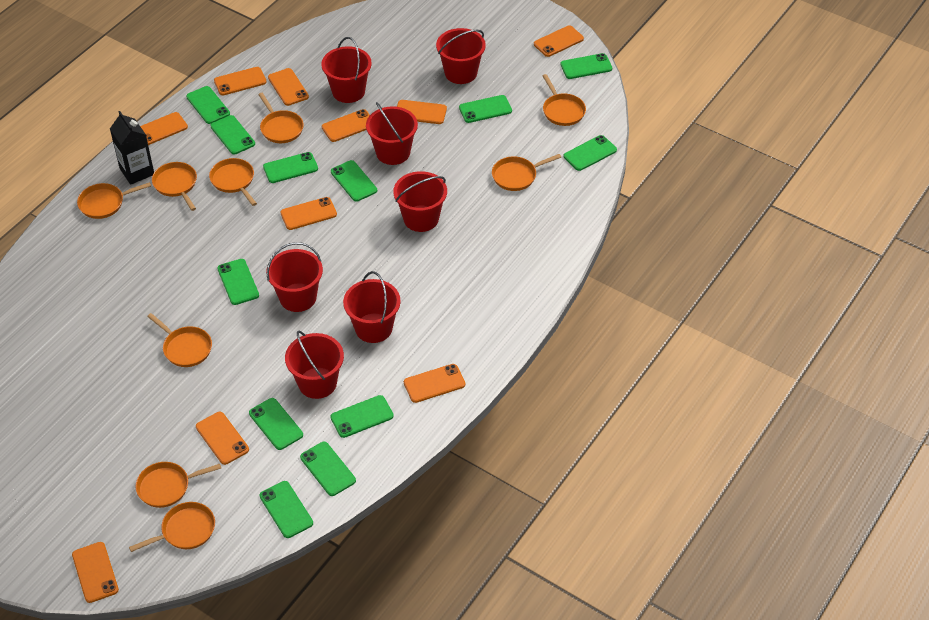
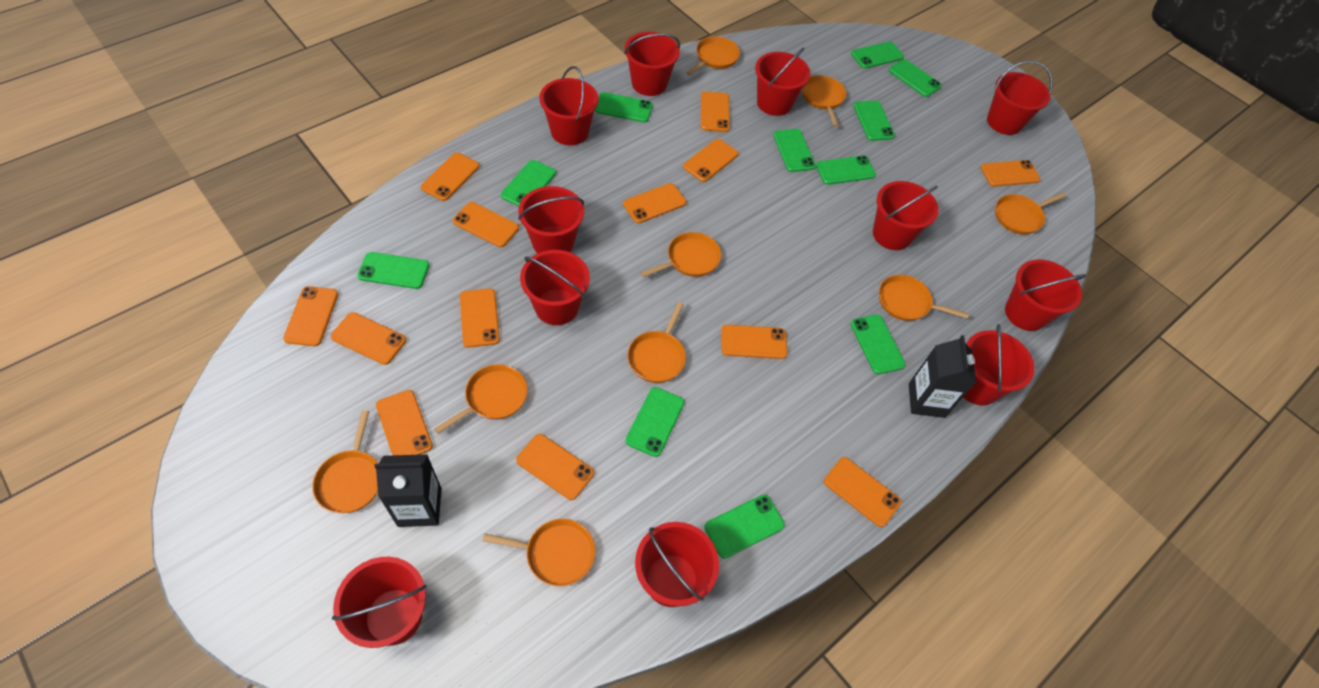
black carton: [110,111,154,185] = 1 -> [374,454,442,527] [909,335,976,418] = 2
green phone: [186,86,230,124] [210,115,255,154] [217,259,259,305] [249,398,303,450] [260,481,313,538] [263,152,318,183] [300,442,356,496] [330,395,394,438] [331,160,377,202] [459,95,512,123] [560,53,612,79] [564,135,617,171] = 12 -> [357,252,430,289] [501,160,556,207] [595,92,653,122] [626,387,684,457] [704,495,785,559] [773,129,816,172] [816,156,876,185] [851,42,904,69] [851,315,906,374] [853,100,895,141] [889,59,942,97] = 11
orange phone: [72,542,119,603] [140,112,188,145] [196,412,249,465] [214,67,266,95] [268,68,309,106] [280,197,337,230] [322,109,370,142] [397,100,447,124] [404,364,465,403] [534,25,584,57] = 10 -> [283,286,338,346] [331,312,406,365] [376,390,433,455] [421,153,479,201] [453,202,519,247] [460,288,500,348] [516,434,594,500] [623,183,686,223] [683,139,738,182] [701,91,730,132] [721,325,788,359] [824,457,901,527] [981,160,1040,187] = 13
red bucket: [266,242,323,312] [285,330,344,399] [321,37,372,103] [343,271,401,343] [366,102,418,165] [393,171,447,232] [436,28,486,84] = 7 -> [332,557,427,648] [518,186,584,253] [520,250,590,325] [539,66,598,145] [624,32,680,96] [635,522,719,607] [755,47,810,116] [873,181,939,250] [963,324,1035,406] [987,61,1052,135] [1005,259,1087,331] = 11

